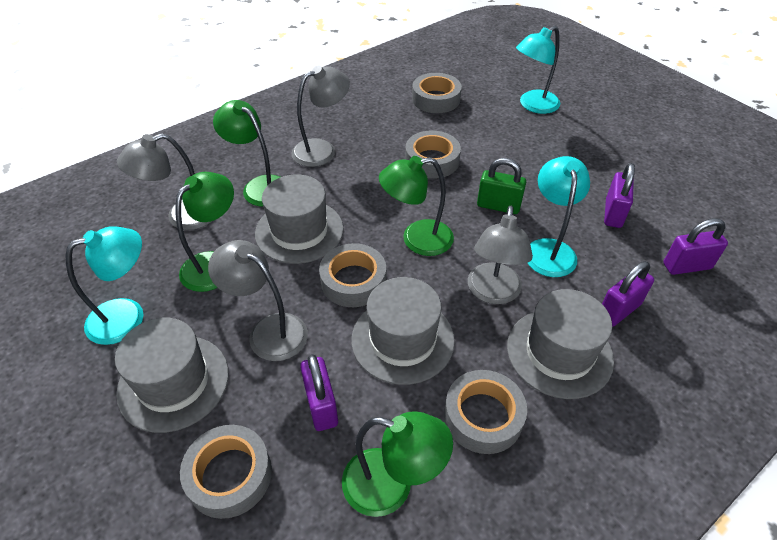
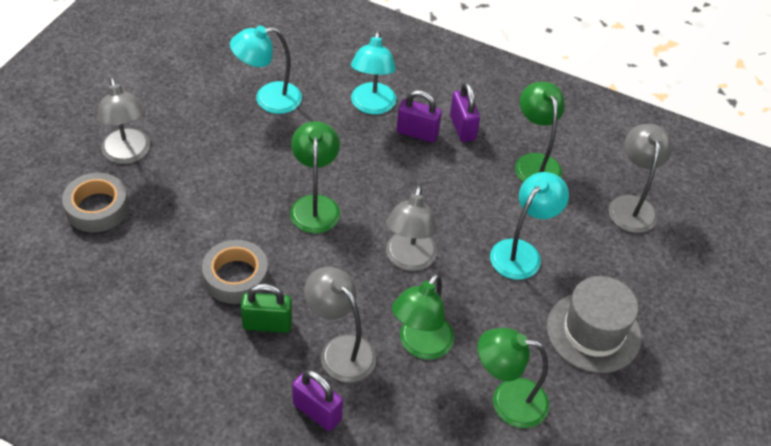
grey hat: [115,318,229,433] [255,174,344,264] [351,277,455,385] [507,289,614,399] = 4 -> [547,276,641,373] = 1
grey tape: [180,425,272,519] [319,243,386,307] [405,130,461,179] [412,73,462,113] [444,370,527,454] = 5 -> [62,173,129,232] [202,240,268,304] = 2
purple padlock: [300,354,338,431] [602,261,654,327] [604,163,635,228] [663,218,728,275] = 4 -> [292,370,343,431] [397,90,442,143] [450,82,480,142] = 3

